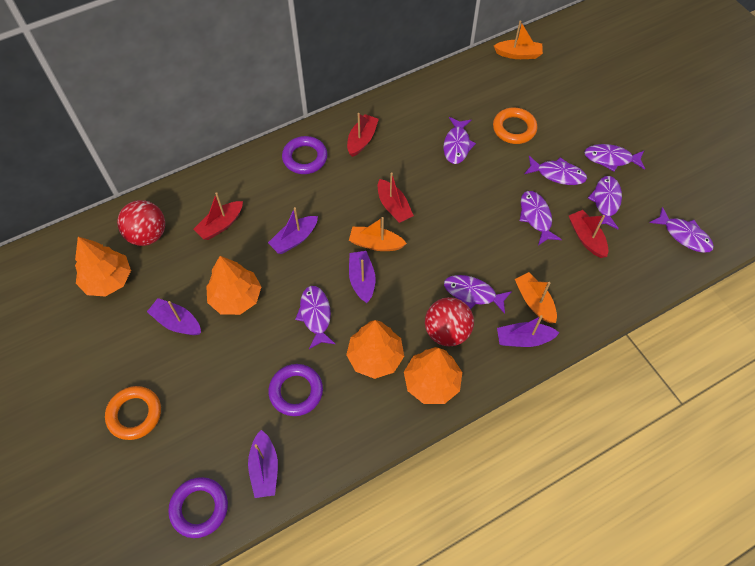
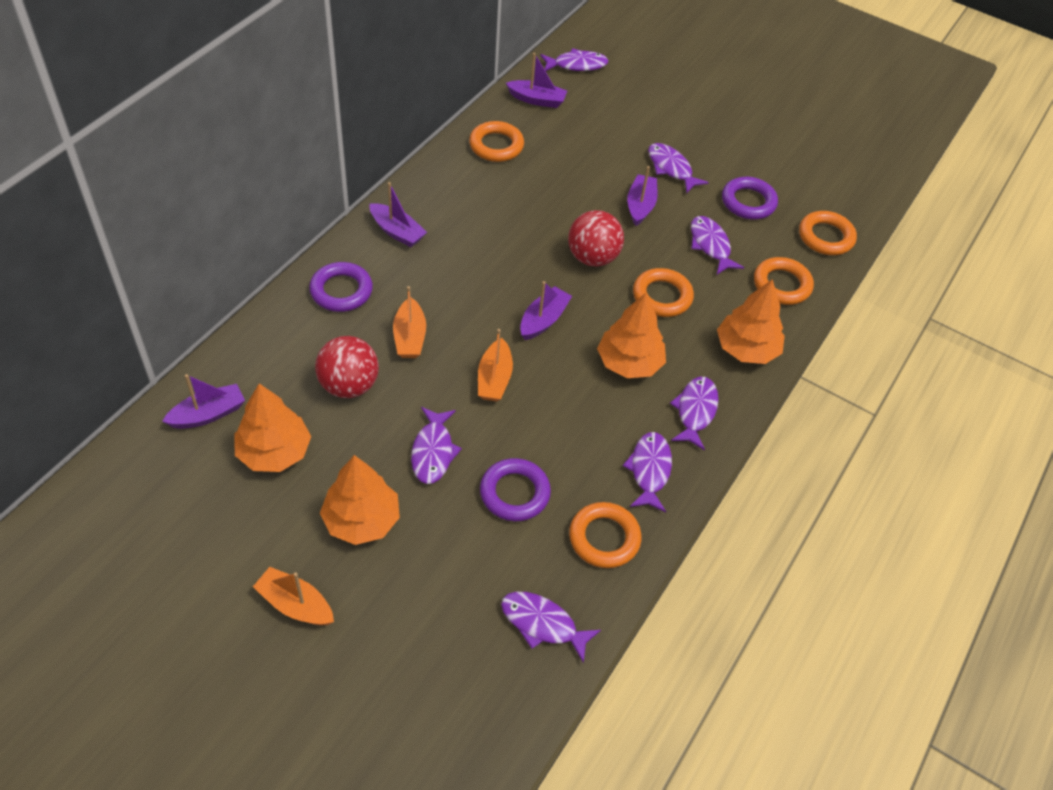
orange ring: [105,386,161,440] [493,107,537,144] = 2 -> [469,121,524,162] [569,502,642,568] [633,268,694,317] [754,257,814,305] [799,211,857,255] = 5
purple fish: [295,286,335,349] [444,117,476,164] [444,275,512,314] [520,191,562,245] [524,156,587,185] [584,144,645,172] [588,176,622,229] [649,207,714,253] = 8 -> [411,407,462,484] [501,592,601,663] [540,48,608,71] [623,432,672,513] [648,143,709,193] [670,377,719,451] [691,216,744,274] = 7
red boat: [193,192,243,240] [347,113,379,157] [378,173,414,223] [569,210,608,258] = 4 -> none = 0

